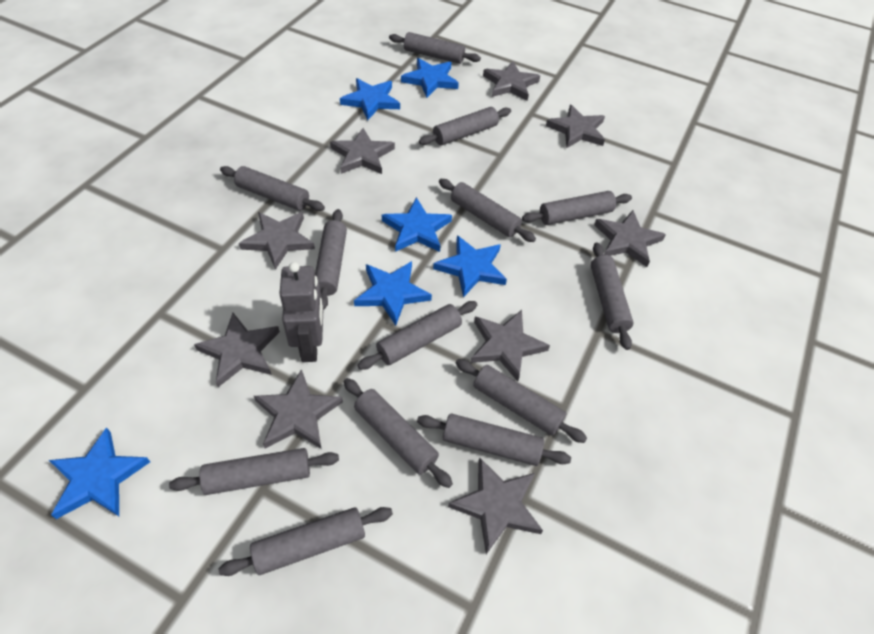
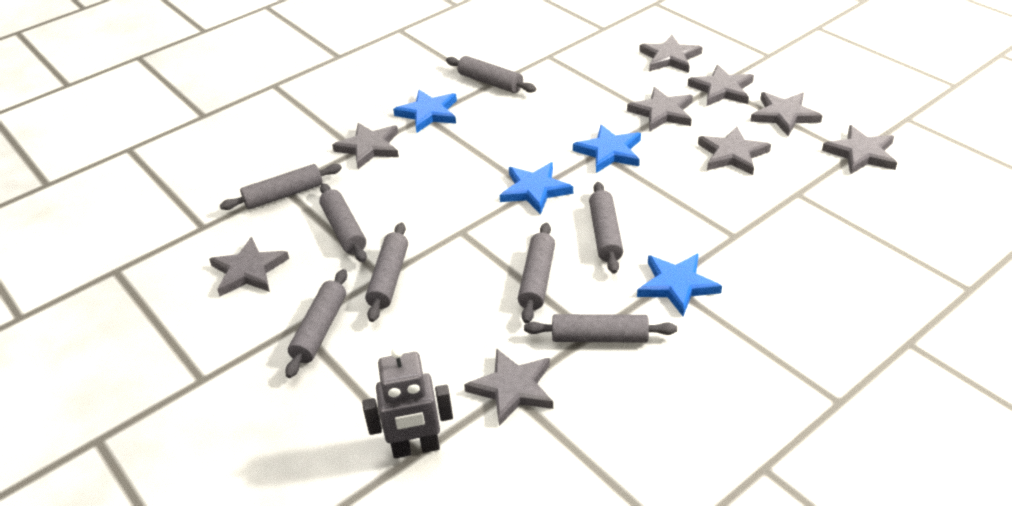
blue star: [49,427,150,519] [340,78,400,121] [354,261,432,326] [382,197,452,252] [401,58,459,98] [433,235,507,298] = 6 -> [393,90,457,133] [500,162,573,215] [573,124,641,173] [637,253,722,316] = 4
grey rolling pin: [169,448,339,495] [218,507,393,576] [220,166,325,211] [315,209,347,310] [343,378,453,488] [358,301,477,370] [389,32,481,64] [417,413,571,466] [419,107,511,145] [439,179,536,242] [455,359,587,443] [522,191,632,225] [591,242,633,350] = 13 -> [220,164,342,210] [285,269,347,378] [319,183,367,262] [365,222,408,322] [446,56,536,93] [518,223,555,324] [524,314,677,343] [589,182,623,274] = 8

